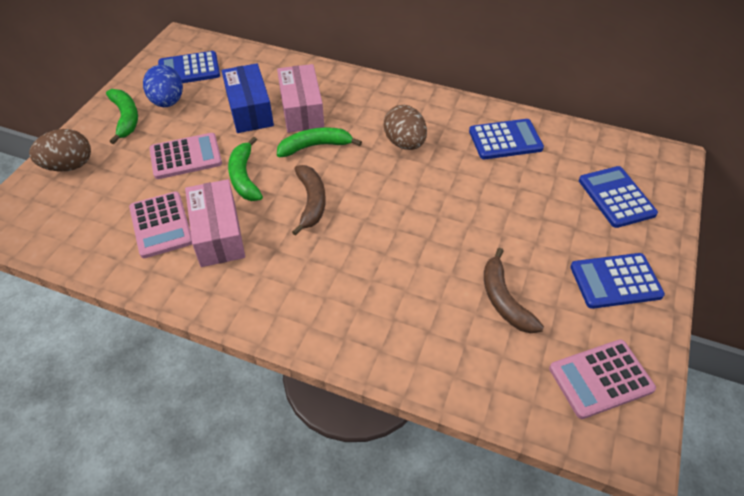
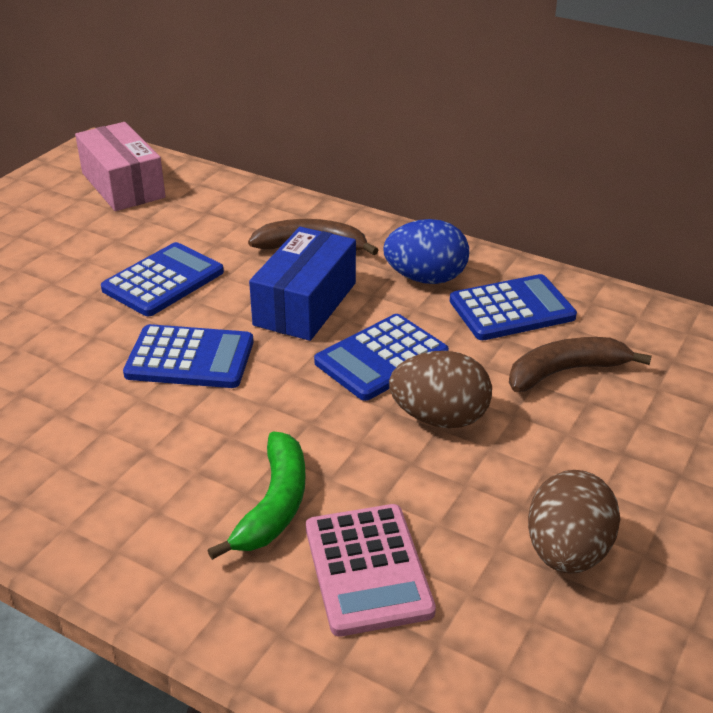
green banana: [106,89,138,144] [228,137,263,201] [277,127,362,157] = 3 -> [207,432,305,560] = 1
pink box: [185,179,245,267] [277,64,324,133] = 2 -> [75,122,166,211] = 1
pink calculator: [129,192,192,258] [150,133,222,179] [549,339,656,419] = 3 -> [306,504,436,637] = 1

